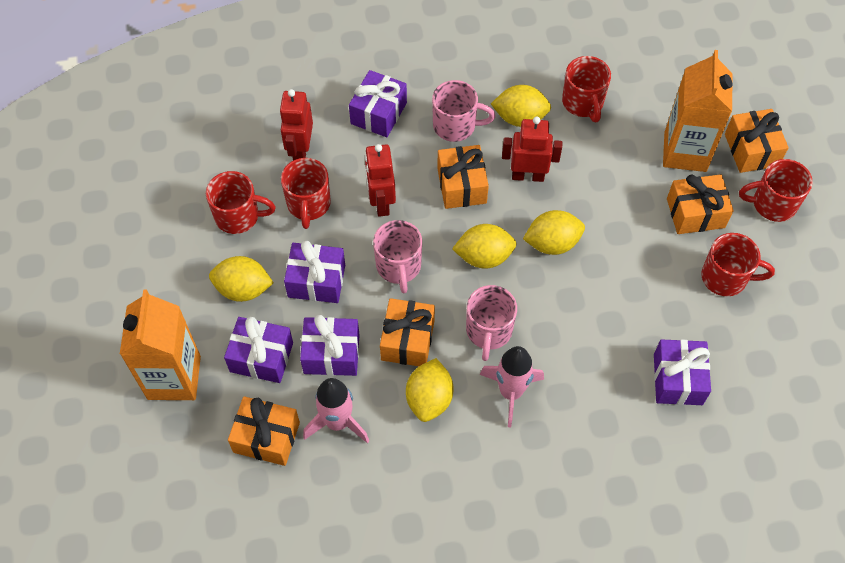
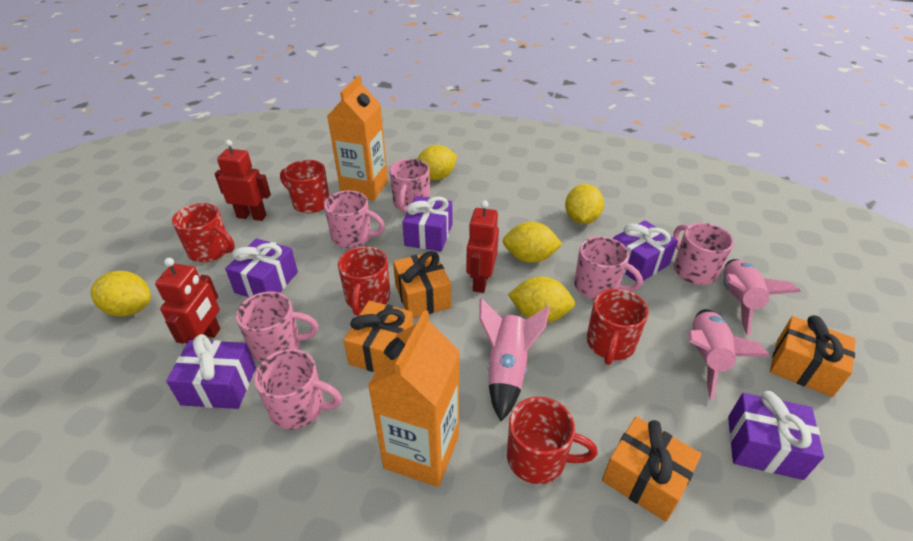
orange gift: [228,396,300,466] [380,298,435,366] [437,145,489,209] [667,174,734,234] [725,109,789,173] = 5 -> [343,301,413,372] [393,251,451,318] [602,416,702,522] [770,315,856,397] = 4
pink mug: [373,220,422,293] [432,80,496,142] [466,285,517,361] = 3 -> [236,292,318,362] [254,349,342,429] [324,190,385,248] [389,159,430,212] [574,236,643,300] [673,223,734,285] = 6
pink rocket: [303,378,369,444] [479,346,544,427] = 2 -> [479,298,550,421] [688,309,770,401] [723,259,801,336] = 3

